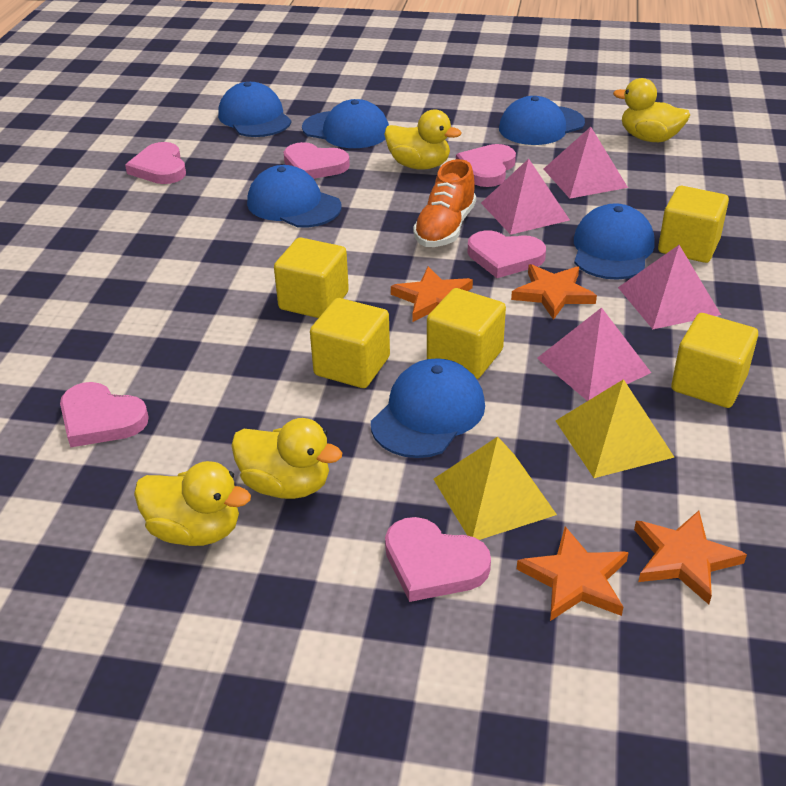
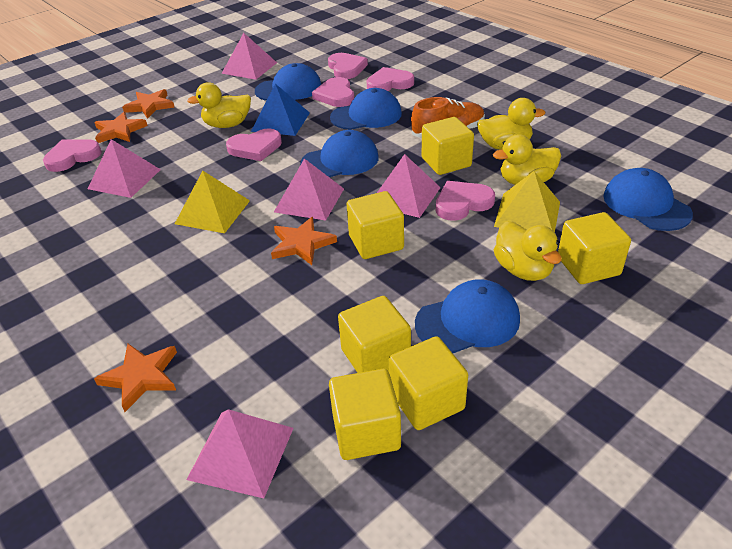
blue cap: [218,82,291,137] [247,165,341,228] [302,99,389,148] [371,358,485,458] [499,96,585,145] [574,203,655,280] = 6 -> [255,63,321,101] [300,130,379,177] [330,88,402,130] [415,279,520,353] [603,168,693,231] = 5
blue pyramid: none = 0 -> [251,84,310,136] = 1
pink pyramid: [481,159,570,235] [537,307,651,401] [544,127,628,199] [618,245,721,329] = 4 -> [88,139,161,198] [186,409,293,498] [221,33,277,80] [274,158,344,221] [377,154,441,218] = 5
yellow cube: [274,237,349,318] [310,298,390,388] [427,288,506,379] [658,186,729,263] [671,313,758,408] = 5 -> [329,369,401,460] [338,296,411,373] [347,191,404,259] [389,336,468,430] [422,117,474,175] [558,212,631,284] = 6

